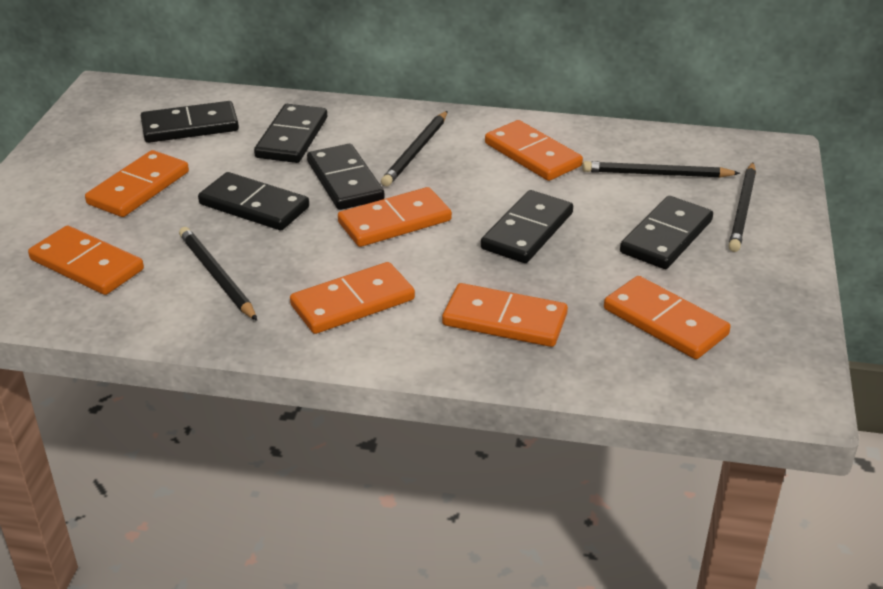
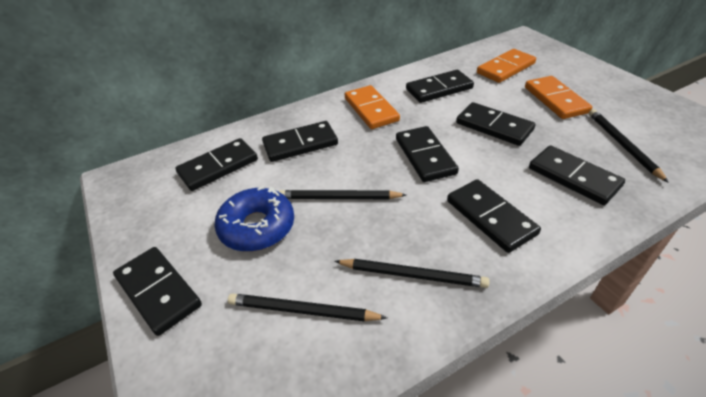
black domino: [141,101,239,143] [198,172,309,231] [254,104,327,163] [307,144,385,210] [481,190,573,263] [620,196,713,269] = 6 -> [113,247,202,336] [175,138,258,191] [262,121,338,162] [396,126,459,182] [406,70,474,103] [447,179,541,253] [456,102,535,146] [529,145,625,205] = 8
blue donut: none = 0 -> [215,186,294,251] = 1
orange domino: [28,226,144,295] [85,150,189,217] [290,262,415,334] [338,187,452,247] [442,283,568,347] [485,120,583,181] [604,276,731,359] = 7 -> [345,85,400,129] [477,49,536,83] [525,76,592,119] = 3

